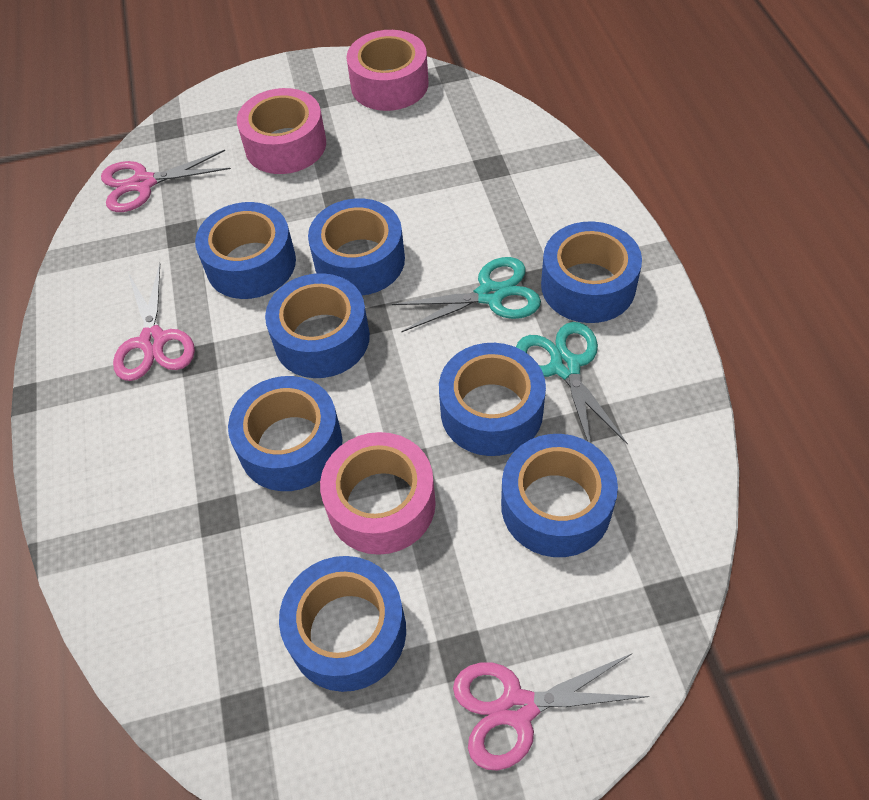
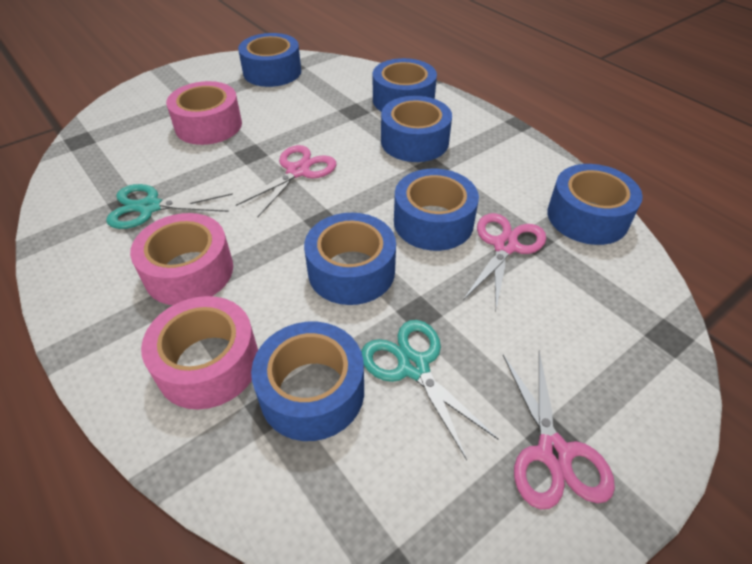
blue tape: [195,202,296,299] [228,376,342,491] [265,273,370,378] [279,556,406,692] [308,198,405,295] [439,343,546,456] [501,434,618,557] [541,221,642,323] = 8 -> [238,33,301,87] [251,322,364,441] [304,213,396,305] [373,58,437,112] [381,96,452,162] [394,169,479,251] [547,164,643,245] = 7

